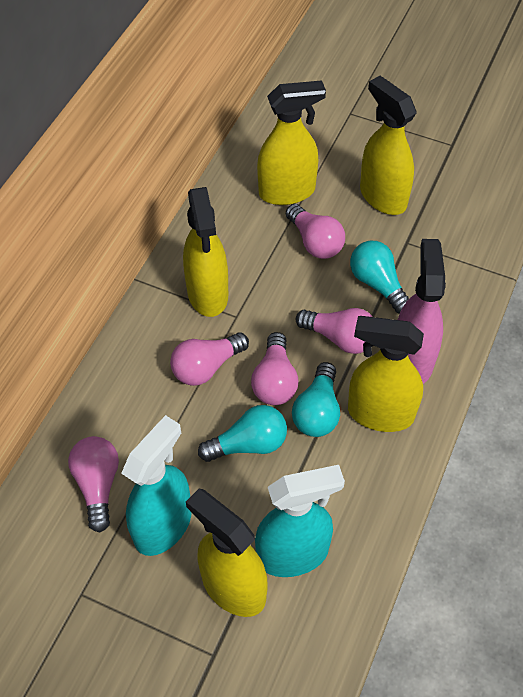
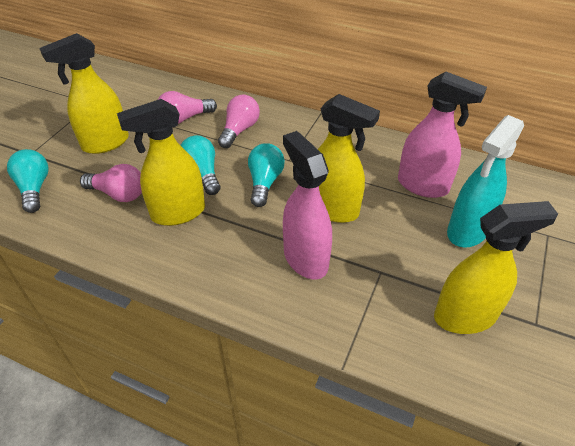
pink light bulb: [68,436,119,533] [170,332,249,386] [251,332,299,405] [286,204,345,259] [295,308,373,354] = 5 -> [80,164,142,202] [158,91,217,124] [218,95,260,148] = 3
pink spray bottle: [398,239,446,384] = 1 -> [283,131,332,279] [398,72,487,198] = 2
turquoise spray bottle: [121,415,192,556] [255,465,345,577] = 2 -> [447,115,524,248] = 1
yellow spray bottle: [183,187,228,317] [186,489,268,617] [257,80,326,205] [348,316,424,432] [360,76,416,215] = 5 -> [40,33,129,154] [117,99,205,226] [318,94,380,223] [434,201,558,334] = 4

